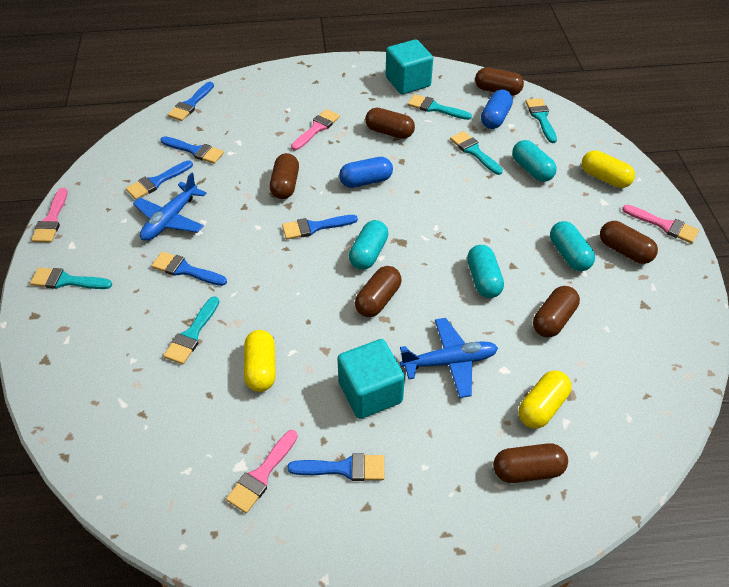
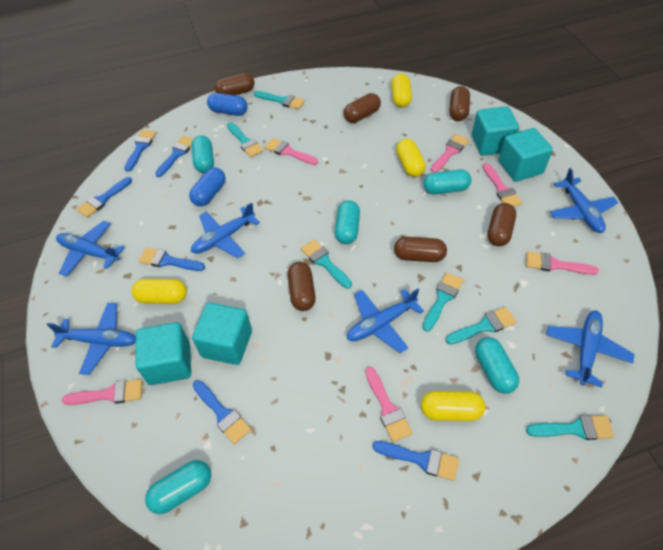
blue plane: [133,173,206,241] [400,318,498,398] = 2 -> [47,303,136,375] [56,221,125,277] [191,202,260,258] [347,289,424,353] [546,310,634,387] [550,168,618,233] = 6
brown capsule: [270,153,299,199] [355,266,402,317] [365,107,415,139] [475,68,524,96] [493,443,568,483] [533,286,580,337] [600,221,658,264] = 7 -> [215,73,255,95] [288,262,316,311] [343,93,381,123] [394,237,447,262] [449,86,470,121] [487,203,516,246] = 6
pink brush: [31,188,68,243] [226,430,298,513] [291,109,340,150] [622,205,699,244] = 4 -> [62,379,142,405] [265,138,318,165] [365,367,412,442] [431,134,469,173] [483,163,522,207] [526,251,599,275] = 6
turquoise brush: [30,268,112,289] [163,296,220,364] [408,94,472,120] [450,131,503,175] [525,98,557,143] = 5 -> [227,122,264,157] [254,91,305,109] [301,240,352,289] [422,273,464,332] [446,307,517,345] [526,415,614,440] = 6
turquoise capsule: [349,220,389,270] [467,245,504,298] [512,140,557,182] [550,221,595,271] = 4 -> [145,460,211,514] [191,136,214,173] [335,200,360,244] [423,169,471,194] [475,337,519,394] = 5
turquoise cube: [337,339,405,419] [386,39,433,94] = 2 -> [135,322,191,385] [192,303,252,365] [472,106,519,156] [499,128,553,182] = 4
yellow capsule: [244,330,276,392] [518,371,572,429] [582,150,635,188] = 3 -> [132,279,187,304] [391,73,412,108] [396,139,426,177] [421,391,485,421] = 4

